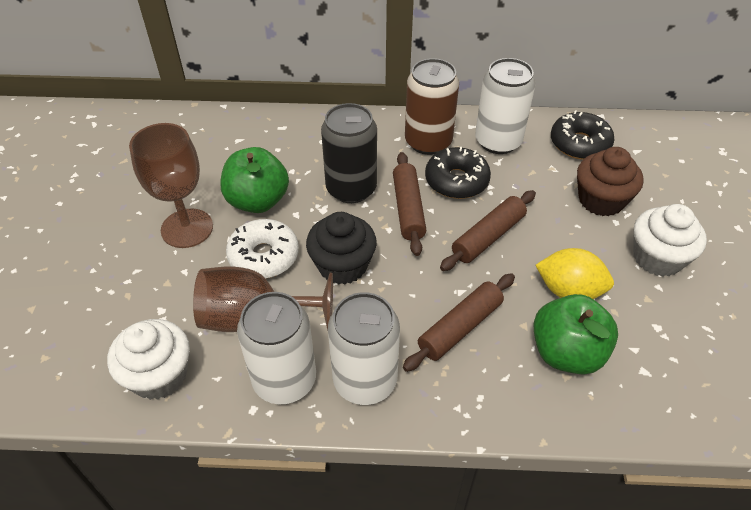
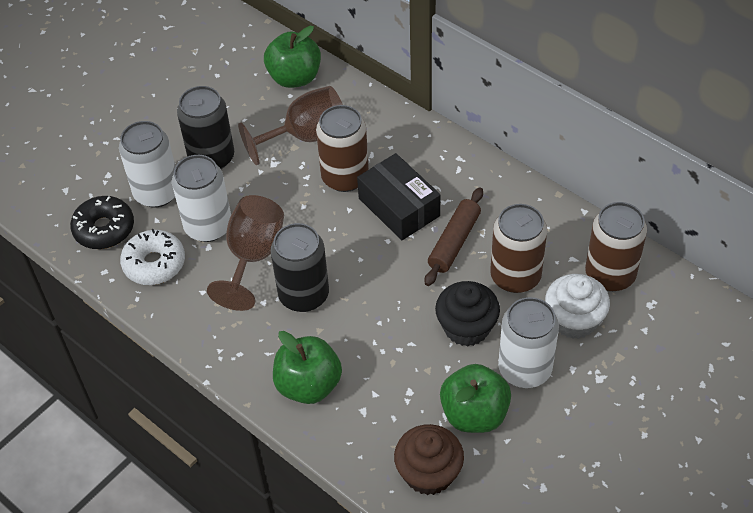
black box: none = 0 -> [357,153,440,240] = 1
black can: [321,103,377,203] = 1 -> [177,86,234,169] [270,223,329,312] = 2
black donut: [425,147,491,199] [551,110,615,160] = 2 -> [70,196,134,249] = 1
brown can: [405,58,459,155] = 1 -> [316,105,369,192] [490,204,547,293] [585,202,647,291] = 3
brown rolling pin: [393,152,426,256] [403,273,515,372] [440,190,536,271] = 3 -> [425,187,483,286] = 1
green apple: [220,147,289,213] [533,294,618,375] = 2 -> [264,26,321,88] [273,331,342,404] [440,364,511,433] = 3
white cupcake: [107,319,190,400] [633,204,707,277] = 2 -> [545,274,610,339] = 1
yellow lemon: [535,248,614,299] = 1 -> none = 0

